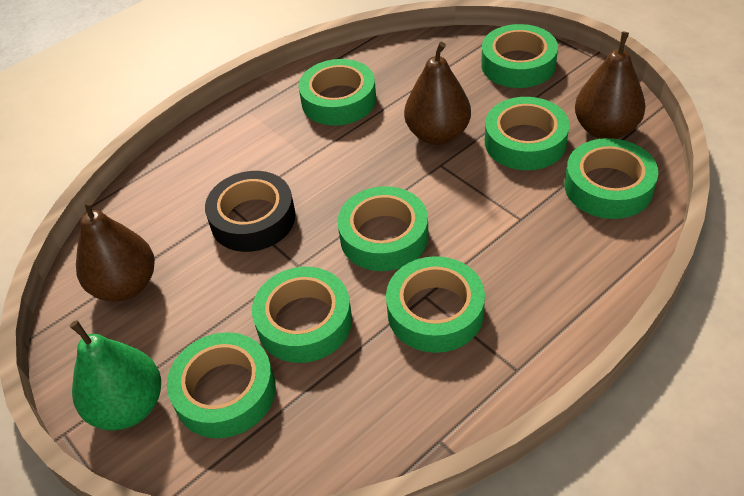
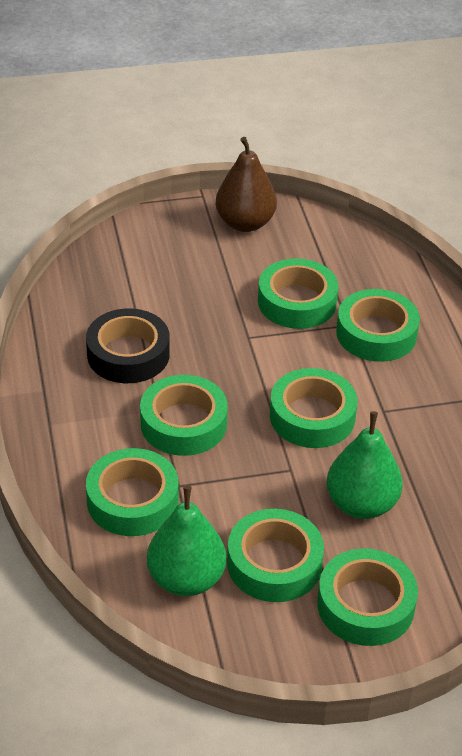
brown pear: [76,199,155,302] [404,42,471,145] [575,31,646,139] = 3 -> [215,137,277,232] = 1
green pear: [70,320,161,431] = 1 -> [147,486,226,596] [326,411,403,519] = 2
green tape: [167,332,276,438] [252,267,352,363] [298,59,376,126] [337,186,429,271] [386,256,485,353] [481,24,558,88] [485,97,569,170] [564,138,658,219] = 8 -> [86,448,179,536] [140,375,228,456] [227,509,324,602] [258,258,338,329] [270,368,358,448] [317,548,418,646] [336,289,420,362] = 7

